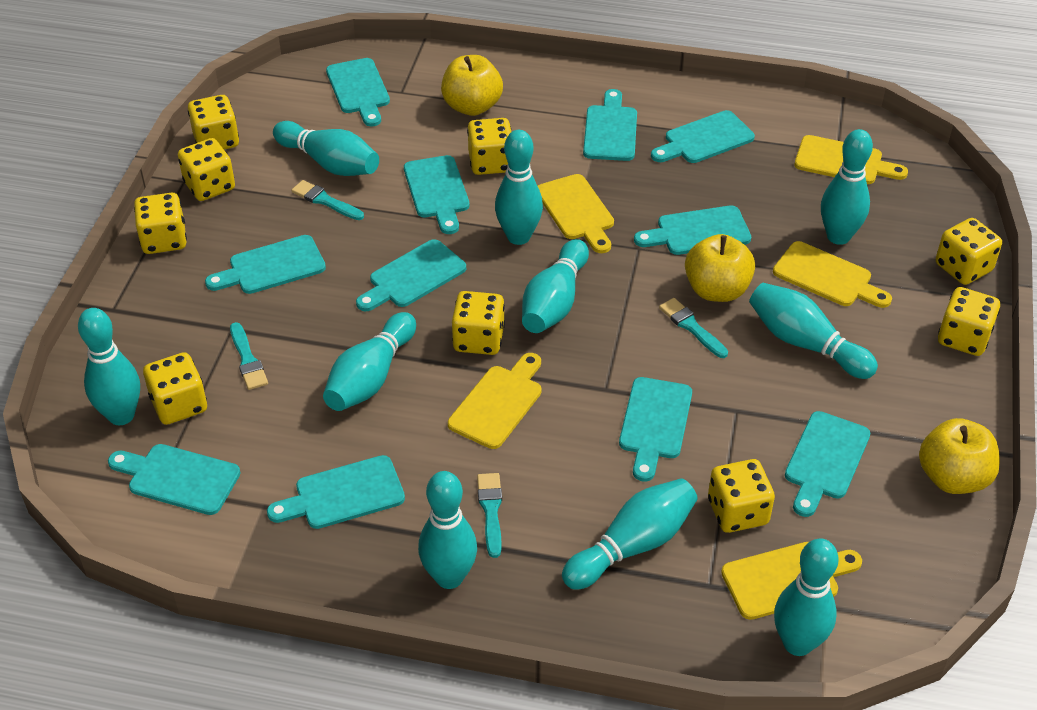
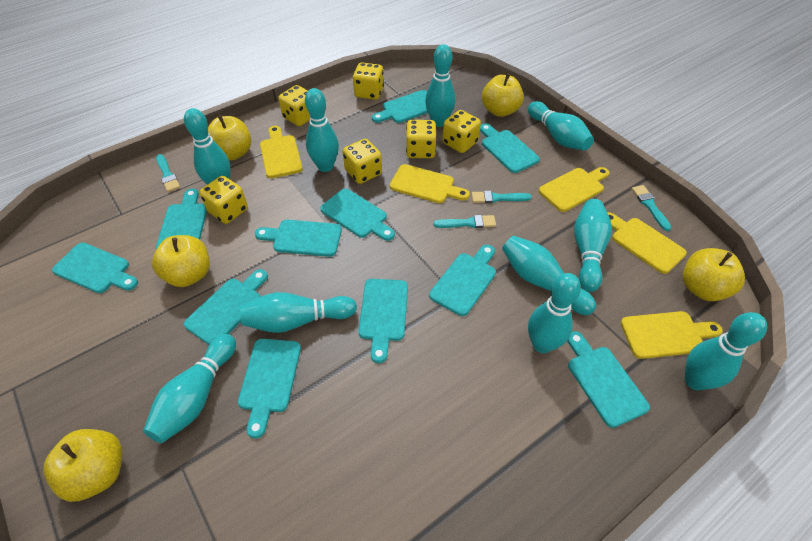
yellow apple: [441,55,503,116] [685,234,755,302] [919,418,1000,494] = 3 -> [43,429,122,502] [152,235,210,287] [208,115,251,160] [482,73,524,117] [683,248,745,301] = 5
yellow dice: [134,193,187,254] [143,352,207,425] [178,138,235,201] [188,95,239,149] [452,291,505,355] [467,118,511,175] [708,459,775,533] [936,218,1002,285] [938,287,1000,356] = 9 -> [199,176,248,224] [278,85,310,126] [343,139,382,184] [353,63,384,100] [406,120,437,158] [442,110,481,153] = 6

